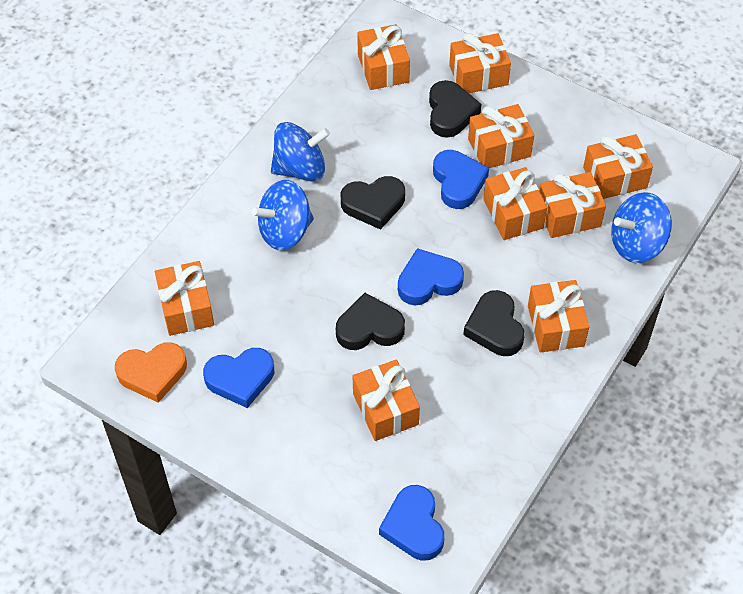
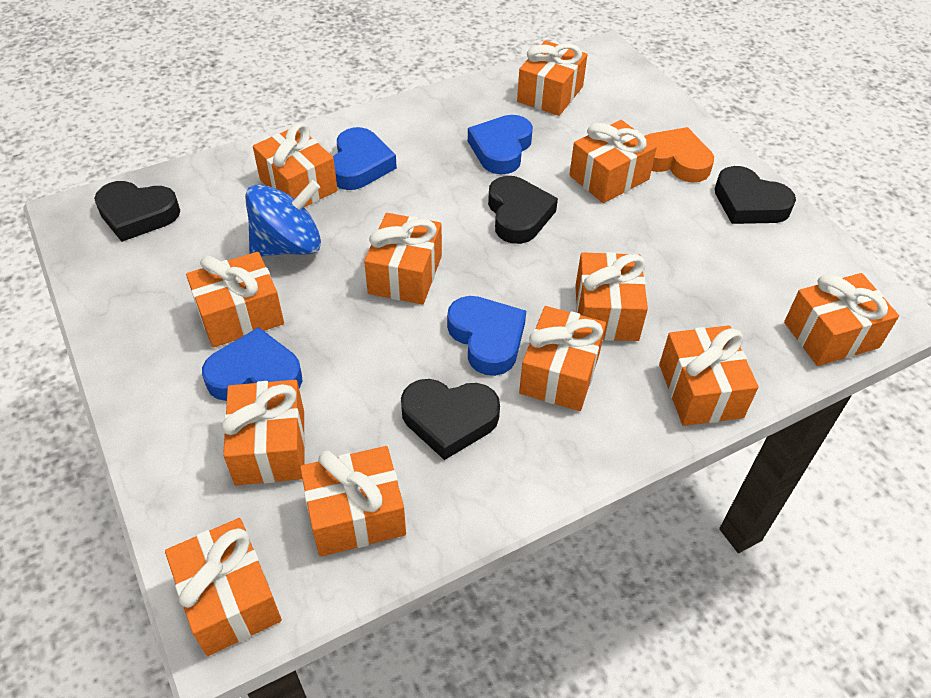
blue spinning top: [251,180,314,251] [271,122,330,182] [611,192,672,263] = 3 -> [245,180,321,256] = 1
orange gift: [155,261,214,336] [353,360,420,441] [357,24,410,90] [449,33,511,93] [468,104,534,168] [483,167,547,240] [528,280,589,352] [539,172,606,238] [583,134,653,199] = 9 -> [165,518,282,656] [186,252,284,347] [221,380,305,485] [253,123,338,207] [300,446,406,557] [364,213,442,304] [517,41,588,116] [519,306,606,411] [569,120,657,203] [575,252,648,341] [659,325,758,426] [784,273,899,366] = 12

